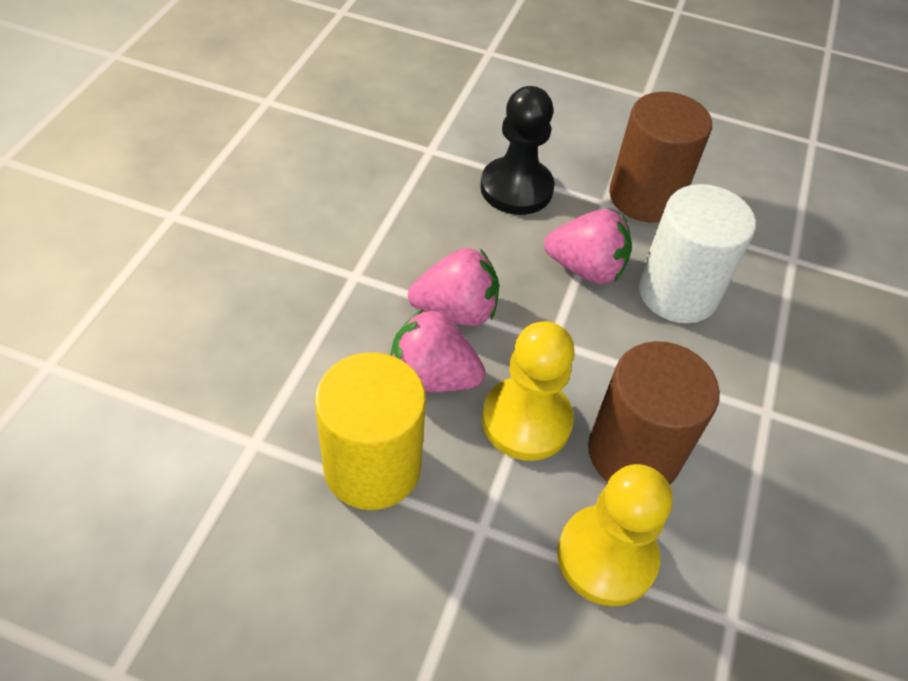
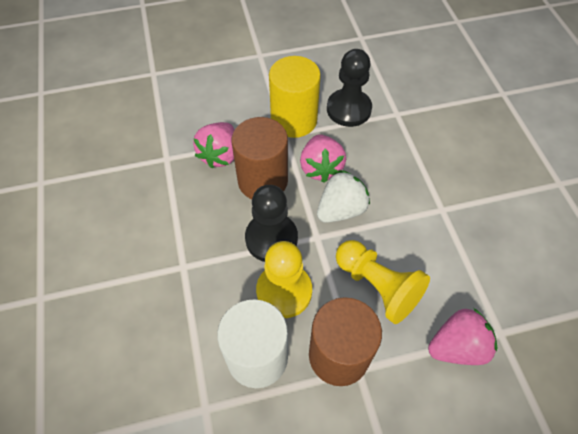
black pawn: [480,86,555,215] = 1 -> [245,185,298,262] [327,49,372,127] = 2
white strawberry: none = 0 -> [317,170,370,223] = 1

